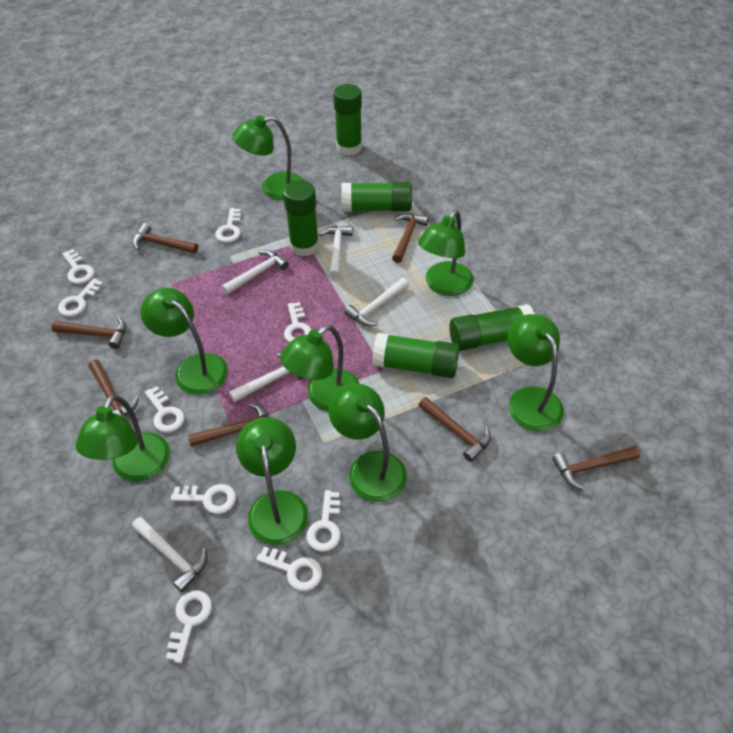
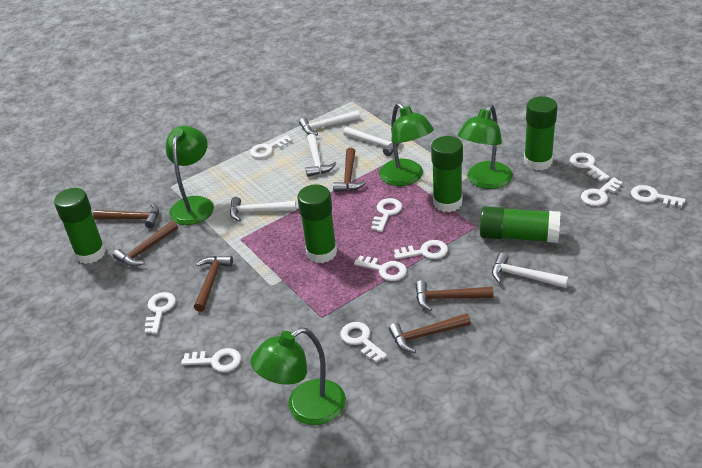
brown hammer: [51,317,126,349] [89,360,139,416] [133,223,198,254] [188,404,269,447] [392,213,429,263] [419,397,491,462] [552,446,640,490] = 7 -> [93,203,159,228] [113,220,178,266] [194,256,233,312] [333,148,366,192] [389,313,471,353] [415,280,493,311] = 6
green lamp: [75,395,170,482] [140,288,228,395] [232,115,304,200] [236,417,308,545] [280,324,360,412] [328,383,407,502] [418,210,473,296] [507,314,564,432] = 8 -> [166,126,214,225] [250,328,346,425] [379,103,434,186] [458,104,513,189] = 4
white key: [58,278,103,317] [62,249,94,284] [145,386,185,433] [166,590,212,663] [170,484,236,514] [215,208,241,243] [256,546,322,591] [284,302,312,343] [306,490,341,552] = 9 -> [145,292,176,334] [181,348,241,372] [250,135,292,158] [340,322,387,363] [354,256,407,281] [371,198,402,232] [394,240,448,259] [570,153,610,181] [581,177,623,206] [631,185,686,207] = 10

